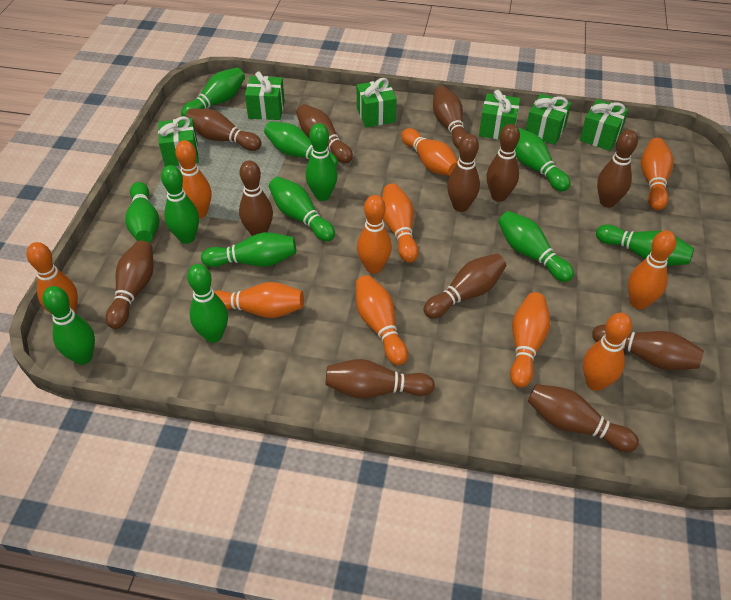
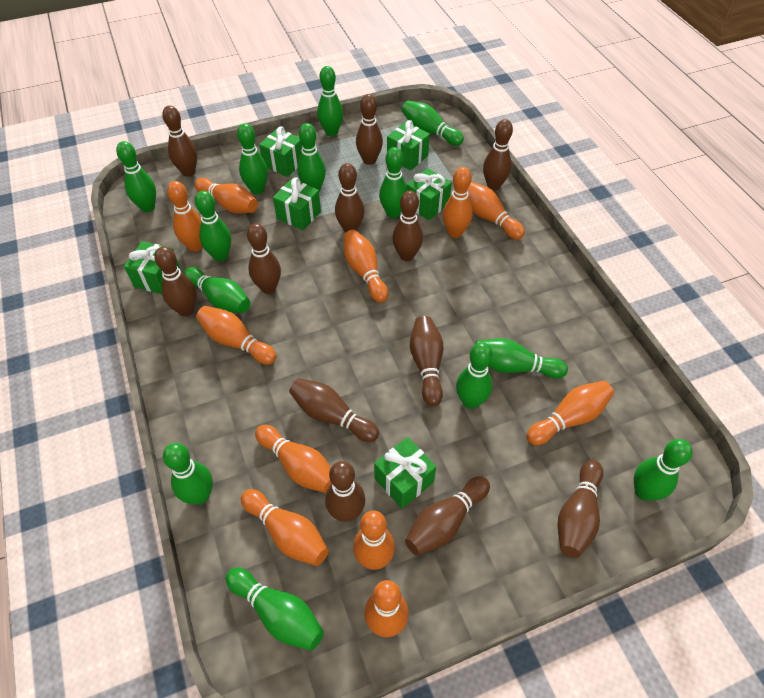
green bowling pin: [43,286,95,365] [125,182,159,243] [161,165,199,244] [181,67,245,116] [187,264,228,343] [201,232,296,267] [264,121,338,167] [269,177,335,242] [306,123,338,201] [498,211,574,282] [515,127,571,192] [596,225,694,266] = 12 -> [116,141,156,212] [163,443,213,505] [183,267,251,313] [195,191,231,262] [225,567,324,651] [237,123,268,194] [297,123,326,192] [317,66,343,136] [379,147,408,218] [402,101,464,146] [456,342,493,409] [475,338,568,378] [634,439,693,501] = 13

